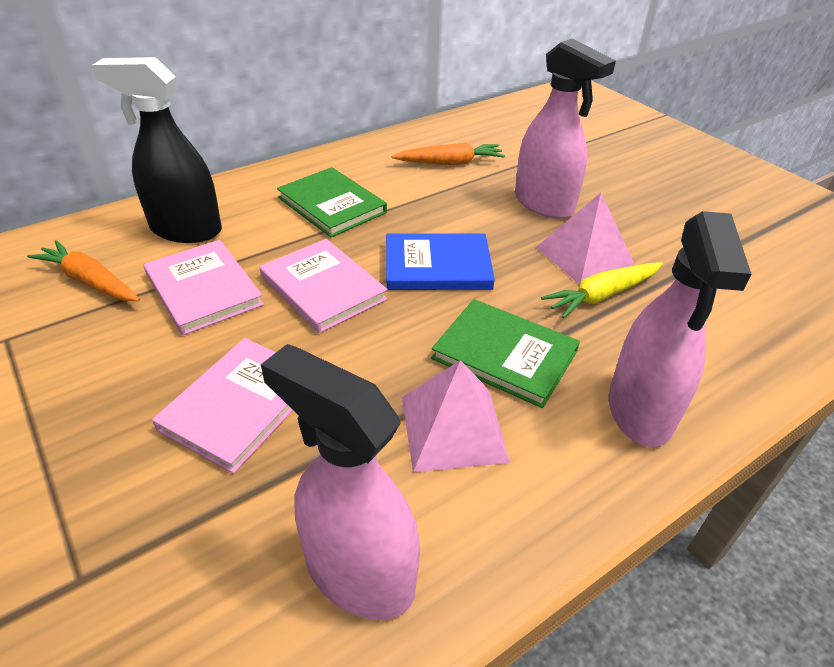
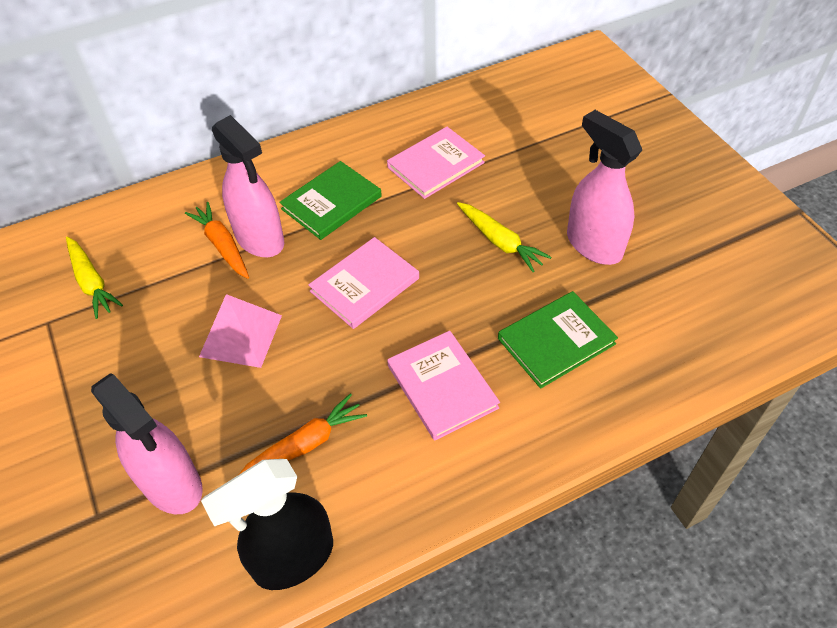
blue book: [386,234,495,290] = 1 -> none = 0
pink pyramid: [402,360,510,472] [536,193,635,284] = 2 -> [199,294,282,368] = 1
yellow carrot: [541,262,663,319] = 1 -> [66,237,123,319] [457,202,551,272] = 2

